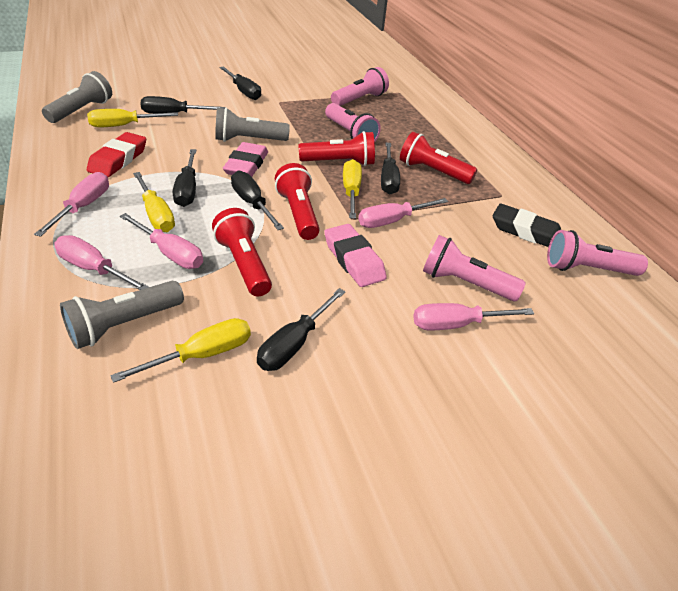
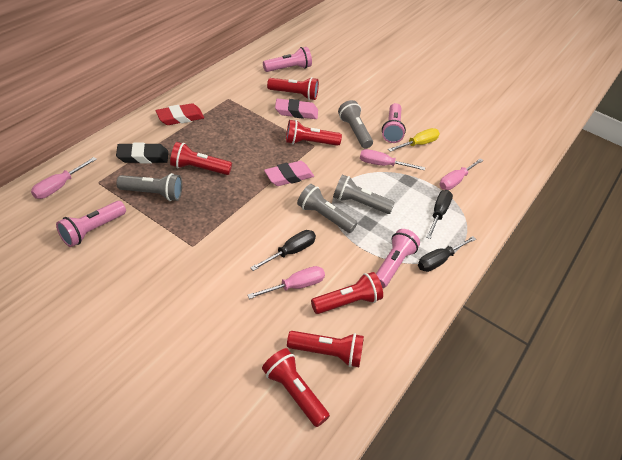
black screwdriver: [140,96,225,114] [173,149,196,207] [220,67,261,100] [231,171,284,230] [257,288,346,371] [381,143,400,194] = 6 -> [250,230,316,271] [418,236,476,272] [426,190,453,239] = 3
grey flashlight: [42,71,112,123] [60,281,184,349] [215,107,290,142] = 3 -> [116,173,182,201] [297,184,358,233] [333,174,395,214] [338,100,373,149] = 4
pink screwdriver: [34,172,109,237] [54,235,149,290] [120,213,203,269] [358,198,448,228] [413,303,534,330] = 5 -> [31,157,97,199] [247,266,325,299] [360,149,425,170] [440,158,483,190] = 4
red flashlight: [212,208,272,297] [275,163,320,240] [299,131,375,166] [400,132,477,184] = 4 -> [170,142,232,175] [262,348,330,427] [267,77,319,100] [286,120,342,146] [287,331,364,367] [311,272,383,314] = 6
yellow screwdriver: [87,109,178,127] [110,318,251,383] [133,172,175,232] [343,159,362,219] = 4 -> [388,128,440,152] = 1

